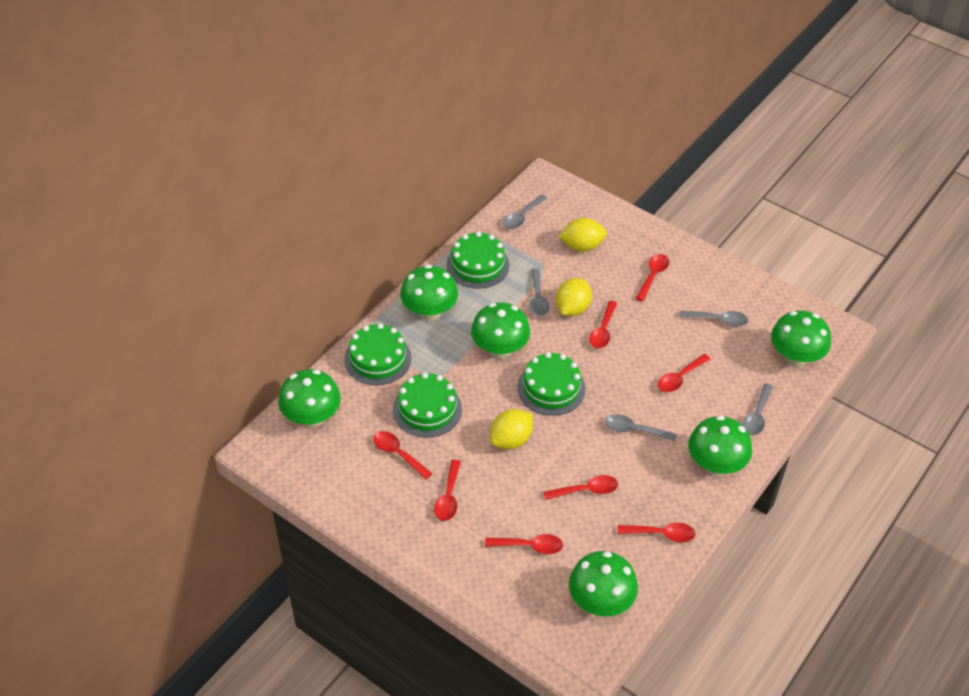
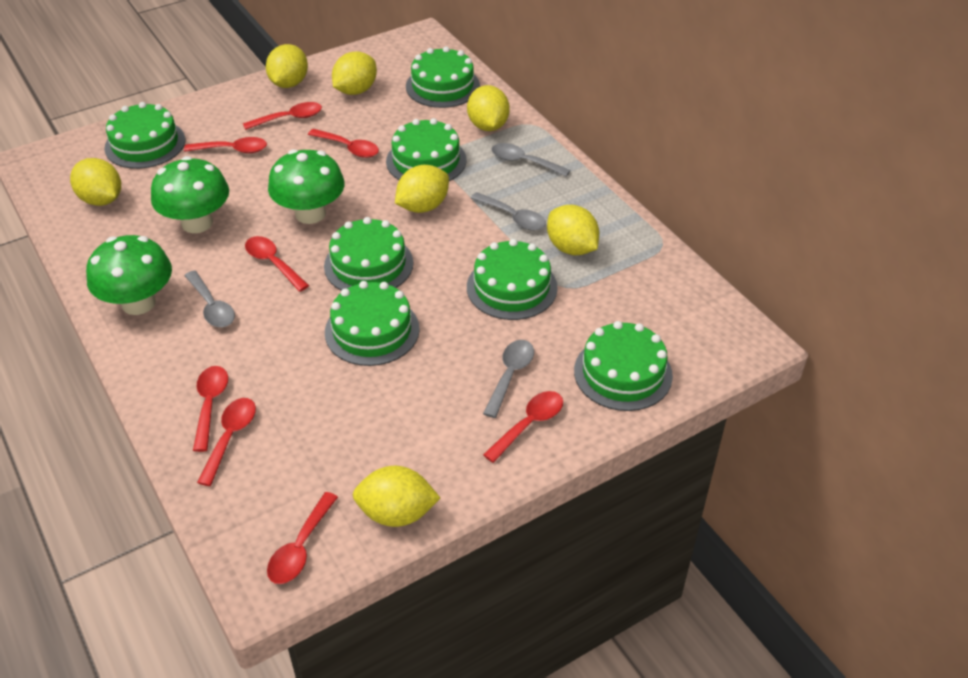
green cake: [344,323,412,385] [393,373,462,437] [446,231,509,289] [517,352,586,416] = 4 -> [104,102,186,169] [324,217,413,291] [325,281,420,366] [386,118,466,181] [406,46,480,108] [467,239,558,320] [574,321,673,411] = 7
green mushroom: [278,369,341,428] [400,264,458,321] [471,302,530,359] [569,551,638,617] [688,416,752,476] [771,310,831,367] = 6 -> [86,235,172,315] [151,156,229,233] [268,149,345,224] = 3
grey spoon: [503,194,548,229] [529,268,549,316] [605,414,677,442] [680,311,748,327] [742,383,773,435] = 5 -> [184,271,235,327] [471,192,546,231] [483,340,534,418] [492,143,571,177] = 4
yellow lemon: [490,409,533,449] [556,278,592,316] [559,218,607,252] = 3 -> [70,158,121,206] [266,44,308,88] [332,51,377,95] [353,466,440,527] [395,165,449,213] [467,85,510,131] [547,205,599,255] = 7

